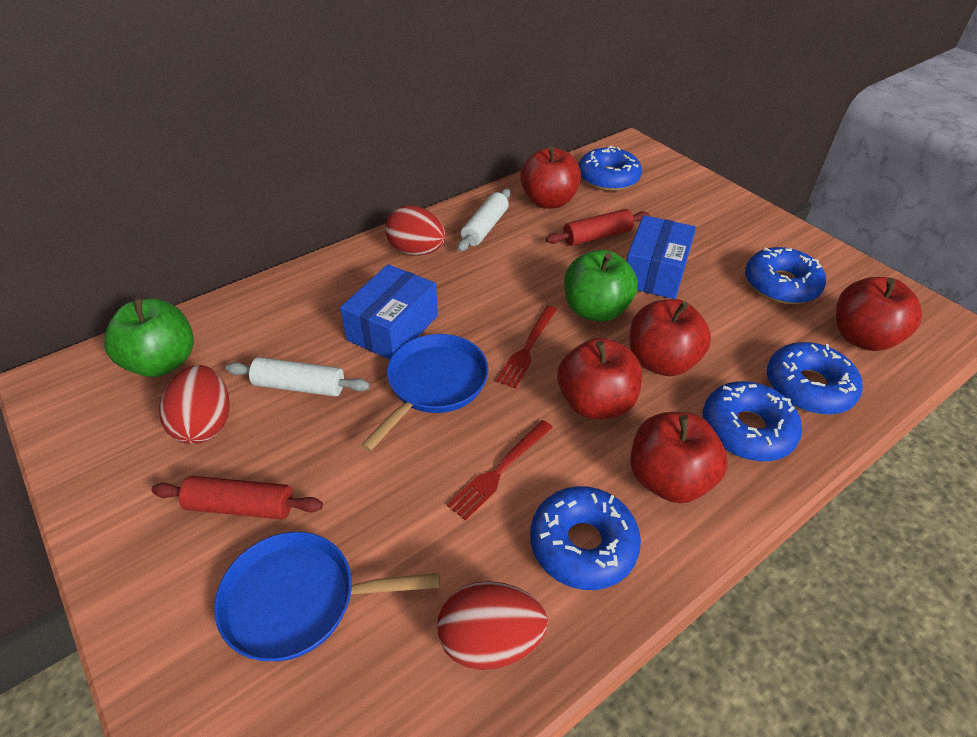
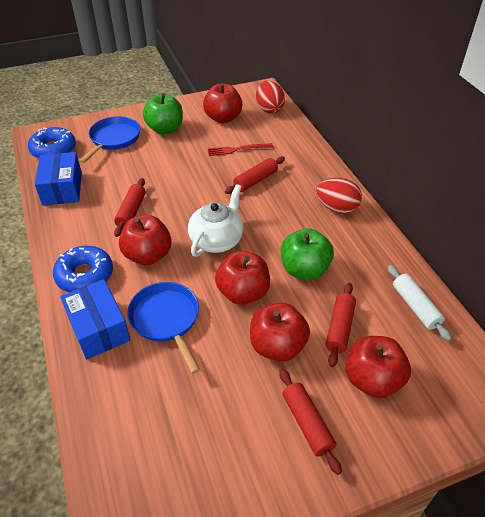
blue donut: [530,486,641,590] [579,146,642,191] [703,381,802,461] [745,247,826,304] [767,342,863,415] = 5 -> [28,127,76,158] [53,246,113,292] = 2
red egg: [159,365,230,444] [385,205,446,256] [438,581,548,670] = 3 -> [256,81,285,113] [316,178,362,214] = 2
red fork: [447,420,553,521] [496,305,557,389] = 2 -> [208,143,273,156] = 1
red rolling pin: [151,476,323,520] [546,209,649,246] = 2 -> [114,178,146,237] [225,156,285,194] [279,369,342,475] [326,283,356,367] = 4
white rolling pin: [226,357,370,397] [457,189,510,252] = 2 -> [388,265,452,341] = 1
white teapot: none = 0 -> [188,184,244,257] = 1

